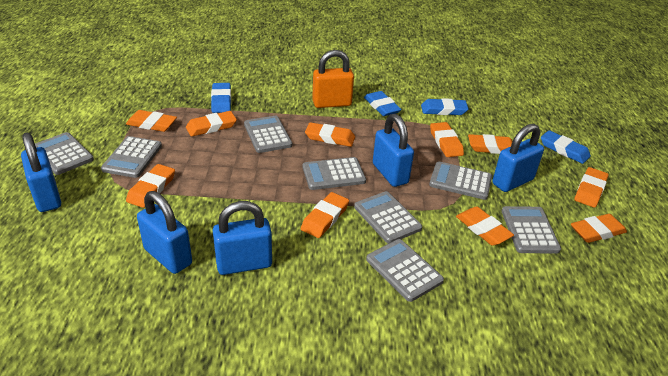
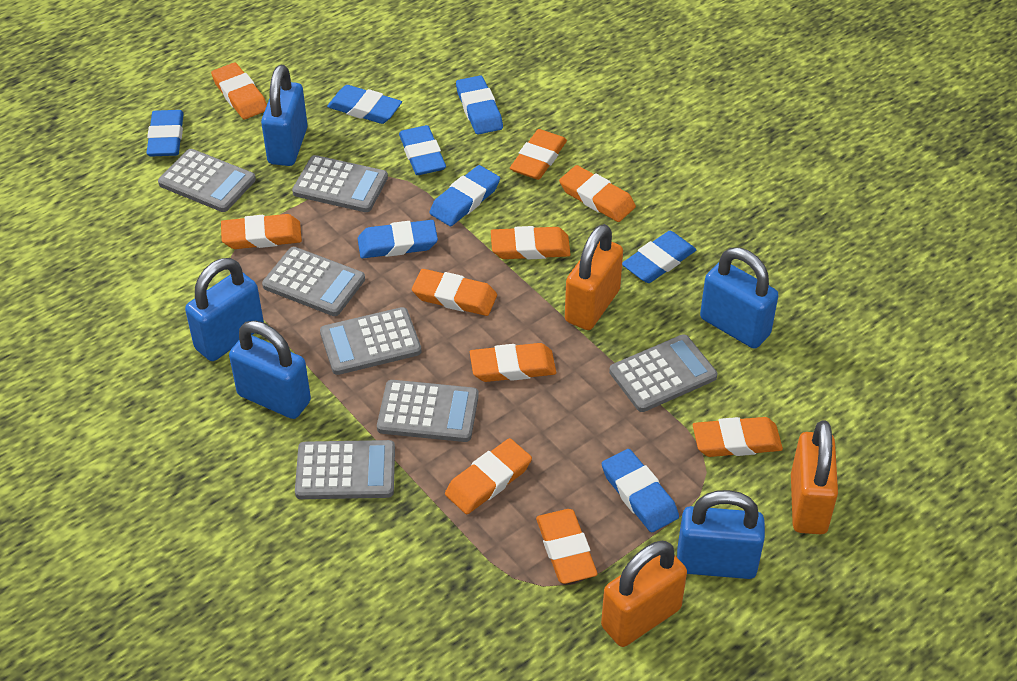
blue eraser: [211,83,231,113] [364,91,402,116] [421,98,469,115] [541,130,591,164] = 4 -> [147,110,184,157] [327,85,402,124] [358,220,438,258] [399,125,446,175] [429,165,500,226] [456,75,503,135] [602,449,679,533] [622,231,696,283] = 8
grey calculator: [35,132,94,175] [101,136,162,178] [244,116,292,153] [302,157,366,190] [354,191,422,244] [366,239,444,302] [429,161,492,200] [502,206,561,253] = 8 -> [158,149,256,212] [262,247,365,316] [292,155,388,212] [295,440,395,499] [320,307,422,375] [377,380,479,442] [609,334,717,412] = 7
orange padlock: [312,50,354,108] = 1 -> [565,224,623,330] [601,541,687,647] [791,420,838,534] = 3

